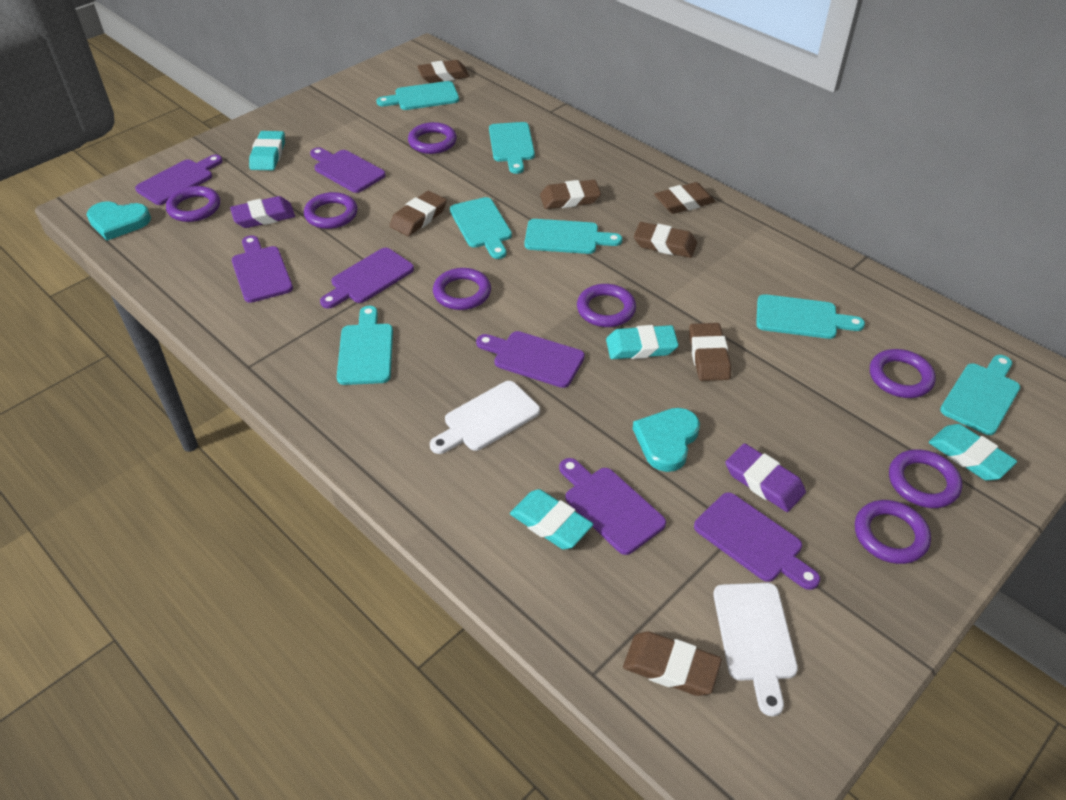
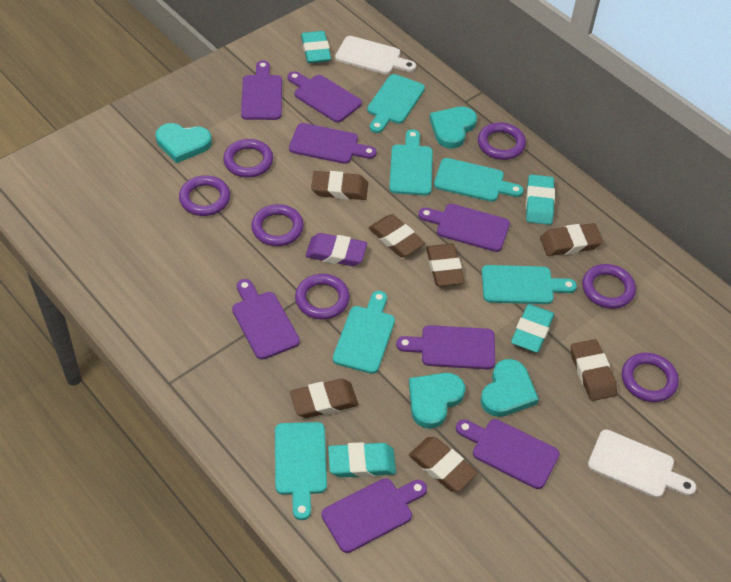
purple cutting board: [135,155,223,205] [232,235,293,303] [310,147,386,193] [320,248,414,309] [476,331,585,388] [559,458,666,555] [694,492,820,590] = 7 -> [232,279,300,360] [241,61,282,120] [287,71,362,123] [289,123,377,164] [321,478,427,553] [396,325,495,369] [418,204,510,252] [456,419,560,489] = 8
purple eraser: [230,196,295,228] [725,443,806,512] = 2 -> [305,233,367,266] = 1
purple ring: [166,186,220,222] [304,192,358,229] [408,122,457,154] [433,268,491,310] [577,284,636,327] [855,500,931,564] [870,349,936,398] [889,449,962,508] = 8 -> [179,175,230,216] [223,139,273,178] [251,204,304,246] [295,274,350,320] [478,122,526,160] [582,264,636,309] [622,353,679,402] = 7
turquoise cutting board: [337,306,393,385] [377,81,459,110] [450,197,512,259] [489,122,535,174] [524,219,622,254] [756,294,865,339] [940,355,1020,435] = 7 -> [275,422,327,520] [333,291,395,374] [367,74,425,133] [389,129,433,196] [434,158,524,202] [482,265,577,304] = 6
turquoise heart: [86,201,151,241] [633,408,700,472] = 2 -> [156,123,212,163] [409,373,465,429] [429,107,477,148] [480,359,539,417] = 4

